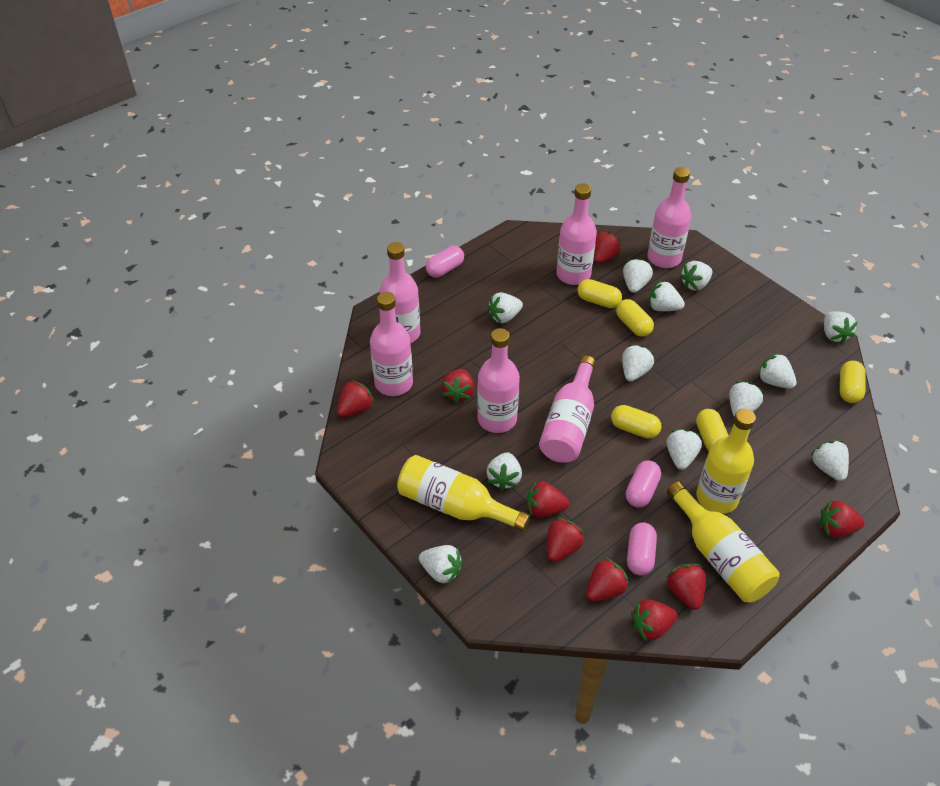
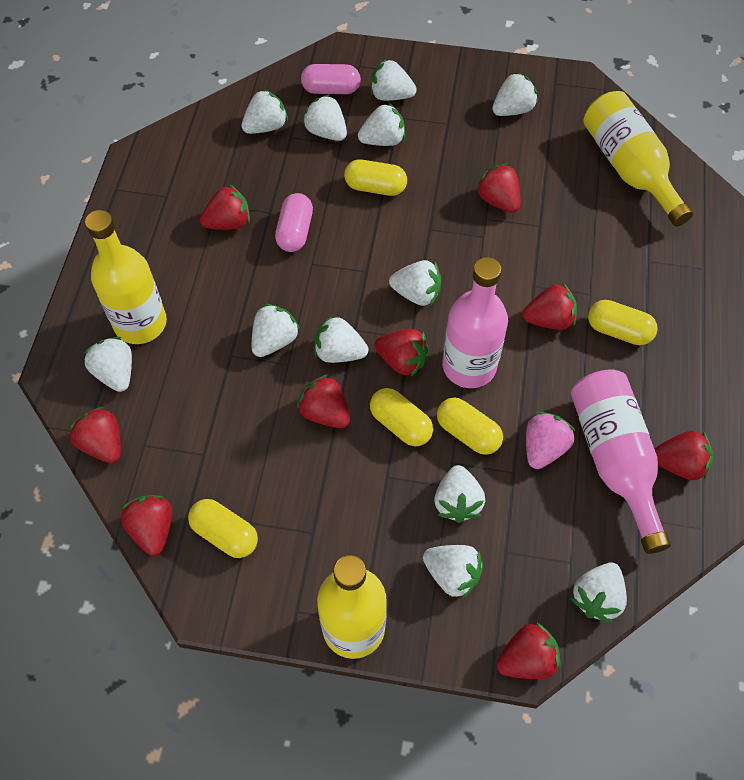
pink bottle: [370,292,413,396] [380,242,420,343] [477,328,520,433] [539,356,596,463] [557,184,597,285] [647,167,691,268] = 6 -> [442,257,508,388] [571,369,671,554] = 2
pink capsule: [426,246,464,278] [626,461,661,507] [627,522,657,576] = 3 -> [275,193,313,252] [301,64,361,94] = 2
pink strawberry: none = 0 -> [526,412,575,469] = 1

